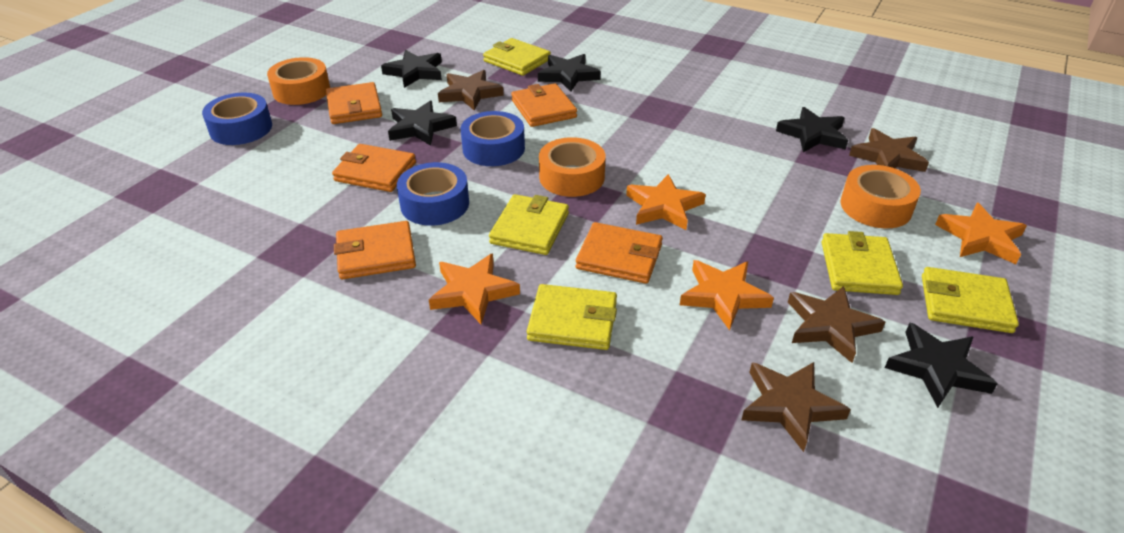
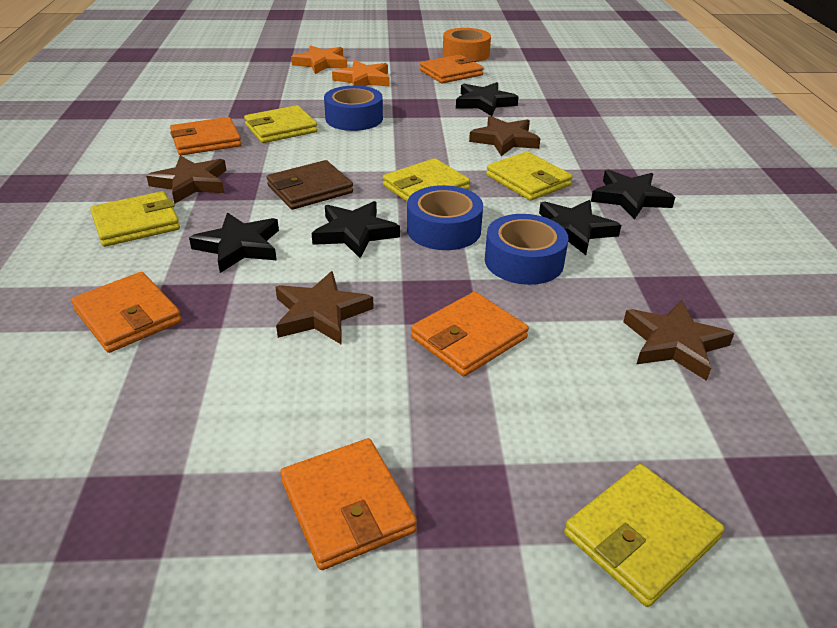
brown wallet: none = 0 -> [267,160,353,210] = 1
orange star: [429,253,520,324] [626,174,706,230] [680,260,774,330] [935,203,1027,264] = 4 -> [291,45,348,74] [332,60,390,87] = 2
orange tape: [267,57,330,105] [539,137,606,197] [841,165,921,228] = 3 -> [443,28,491,62] = 1

